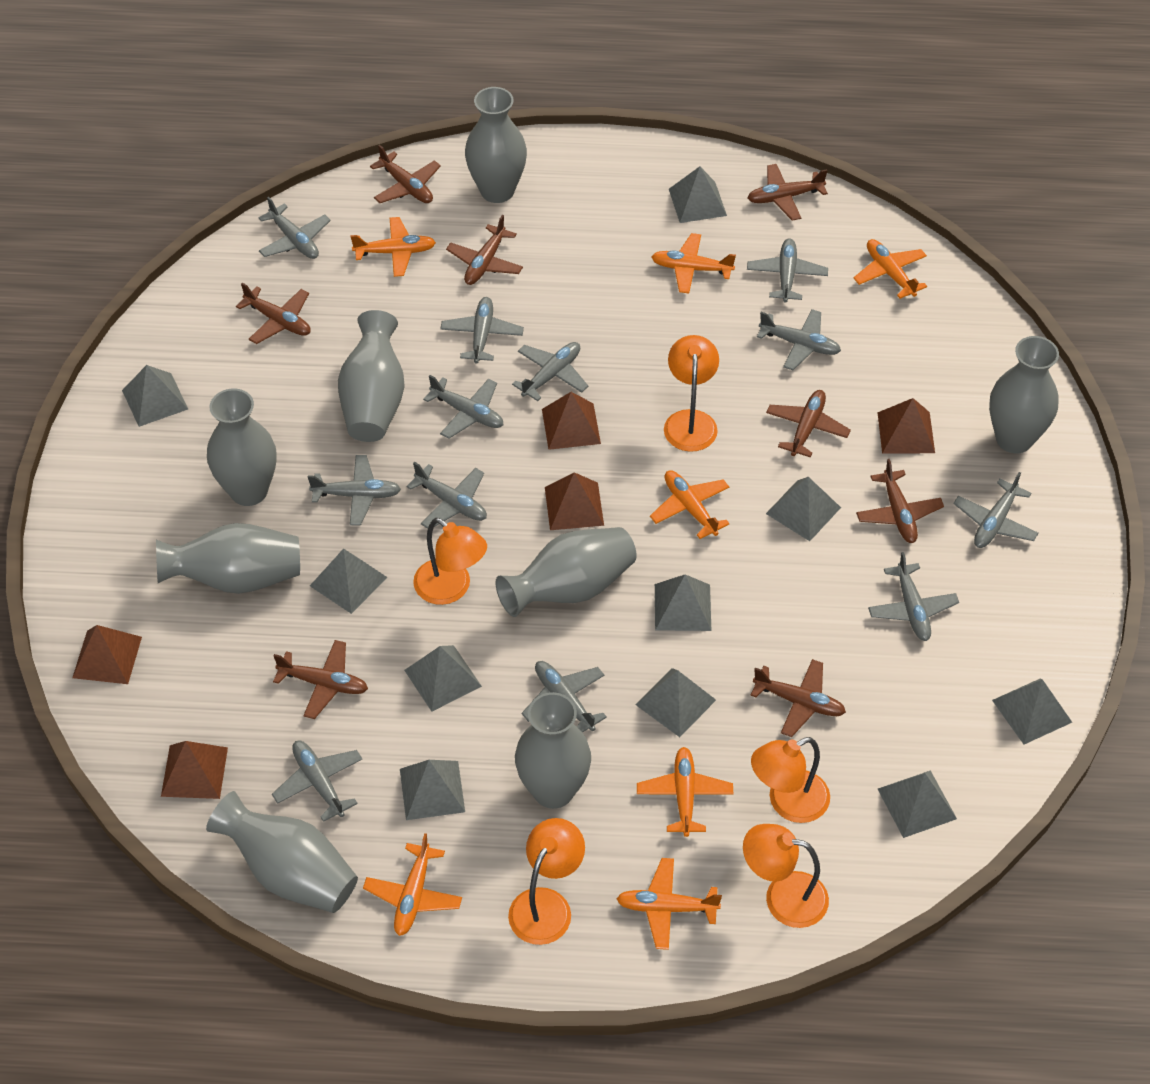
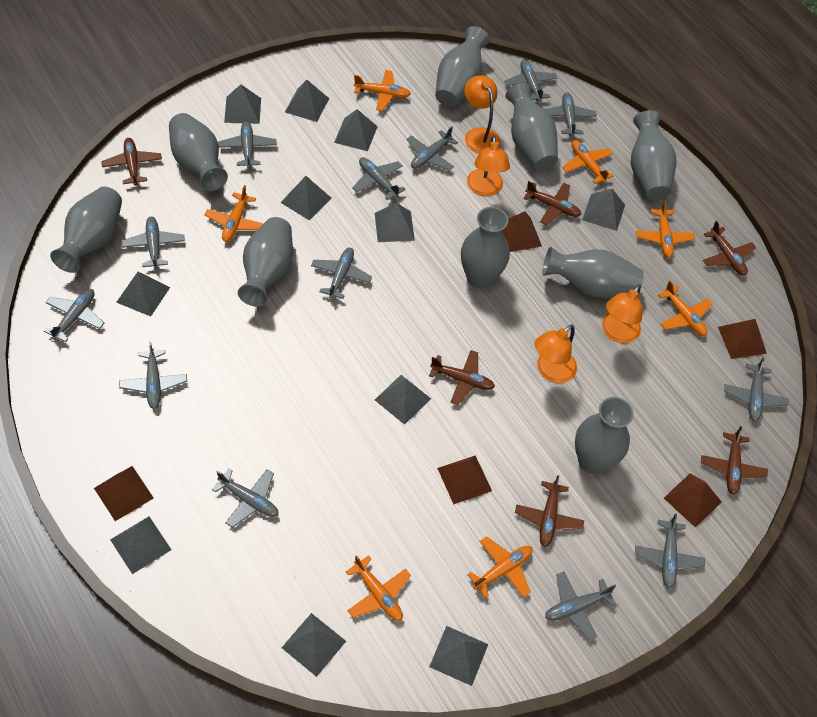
brown plane: [236,283,311,344] [273,640,368,719] [370,145,441,203] [446,215,523,285] [748,164,828,221] [751,659,846,737] [766,390,851,457] [856,459,944,543] = 8 -> [101,138,162,186] [429,350,495,405] [515,475,584,547] [523,181,581,225] [701,426,768,495] [703,221,756,276] = 6
grey plane: [258,197,331,259] [272,741,362,822] [308,455,401,525] [407,462,487,529] [423,375,503,439] [440,297,524,364] [512,342,588,401] [522,661,607,733] [747,239,828,302] [757,309,841,370] [868,552,959,641] [953,472,1038,548] = 12 -> [44,289,105,342] [119,341,187,409] [122,216,185,269] [212,469,278,528] [218,121,277,168] [311,247,372,299] [352,157,406,201] [407,127,458,171] [504,60,558,102] [544,92,597,137] [545,571,616,640] [635,514,705,588] [724,357,789,421] = 13
grey pyramid: [122,365,188,427] [310,548,388,614] [400,760,465,820] [404,645,482,712] [636,668,716,737] [655,574,711,631] [669,166,727,223] [766,477,841,541] [878,770,957,838] [992,679,1072,744] = 10 -> [110,516,172,574] [116,272,170,317] [224,84,261,124] [280,176,331,221] [282,613,346,677] [285,80,329,122] [334,109,378,151] [375,203,415,242] [375,375,431,425] [429,626,488,686] [582,189,625,231] = 11
grey vase: [156,523,300,594] [206,791,358,913] [207,388,277,506] [338,310,405,442] [465,87,527,203] [495,527,637,617] [515,692,591,809] [989,336,1059,454] = 8 -> [50,186,122,273] [169,113,228,191] [238,217,293,307] [435,26,490,107] [461,207,510,289] [505,83,558,170] [543,246,644,298] [575,397,634,474] [631,110,676,200] = 9
orange lamp: [413,518,487,605] [508,818,585,945] [664,335,719,452] [743,824,829,928] [751,737,830,823] = 5 -> [464,75,500,153] [467,135,510,197] [534,324,577,383] [602,284,643,343] = 4

